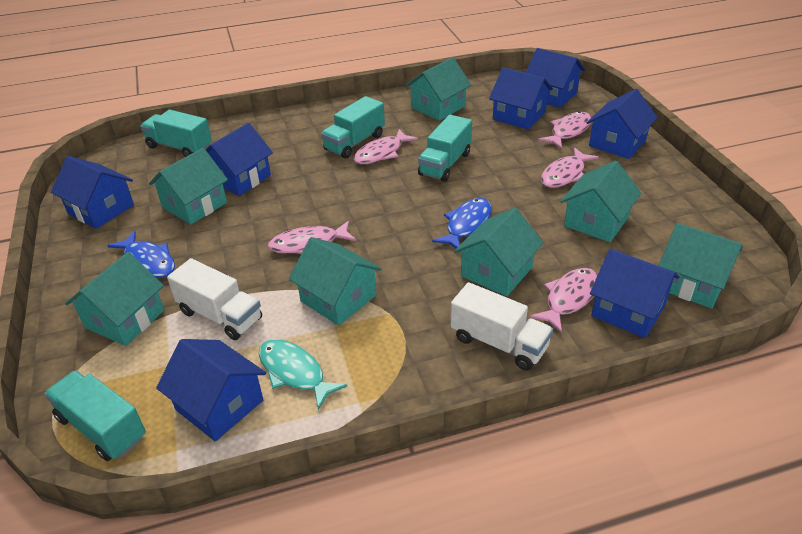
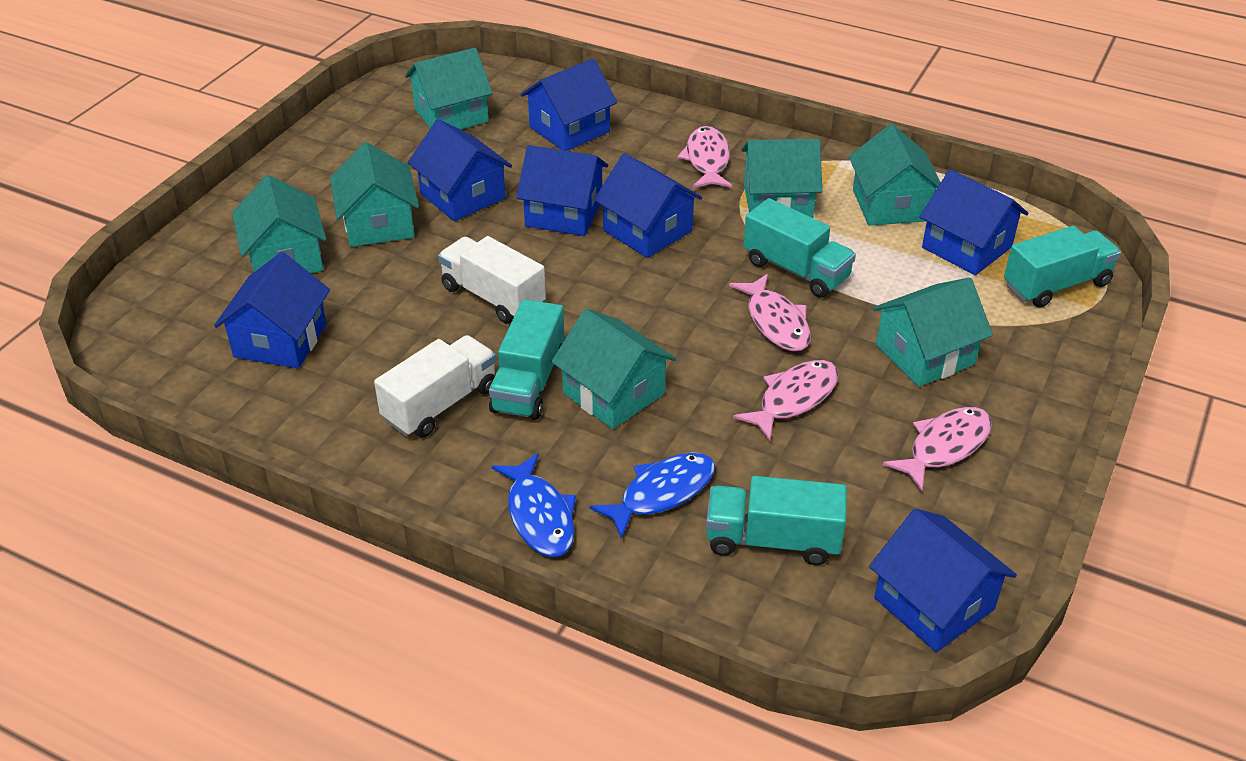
pink fish: [268,221,356,254] [354,129,418,164] [529,268,598,333] [538,112,592,149] [541,147,599,188] = 5 -> [678,126,732,188] [729,274,811,351] [733,360,839,441] [883,407,992,491] = 4
turquoise fish: [259,339,347,410] = 1 -> none = 0

